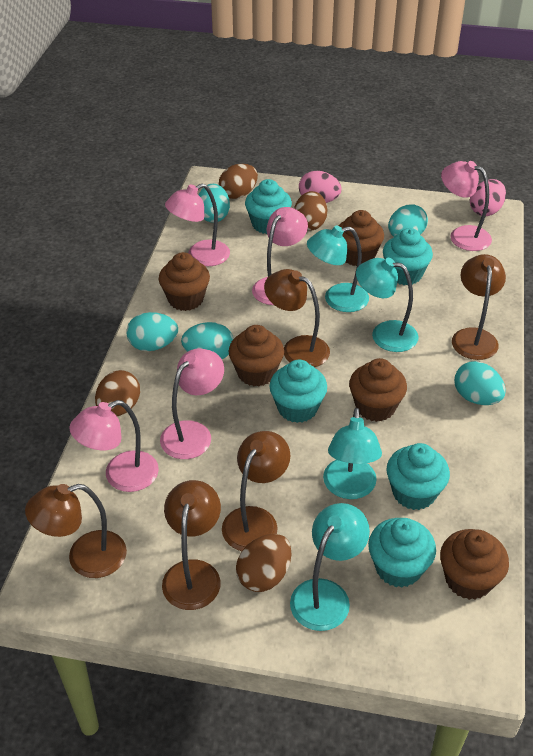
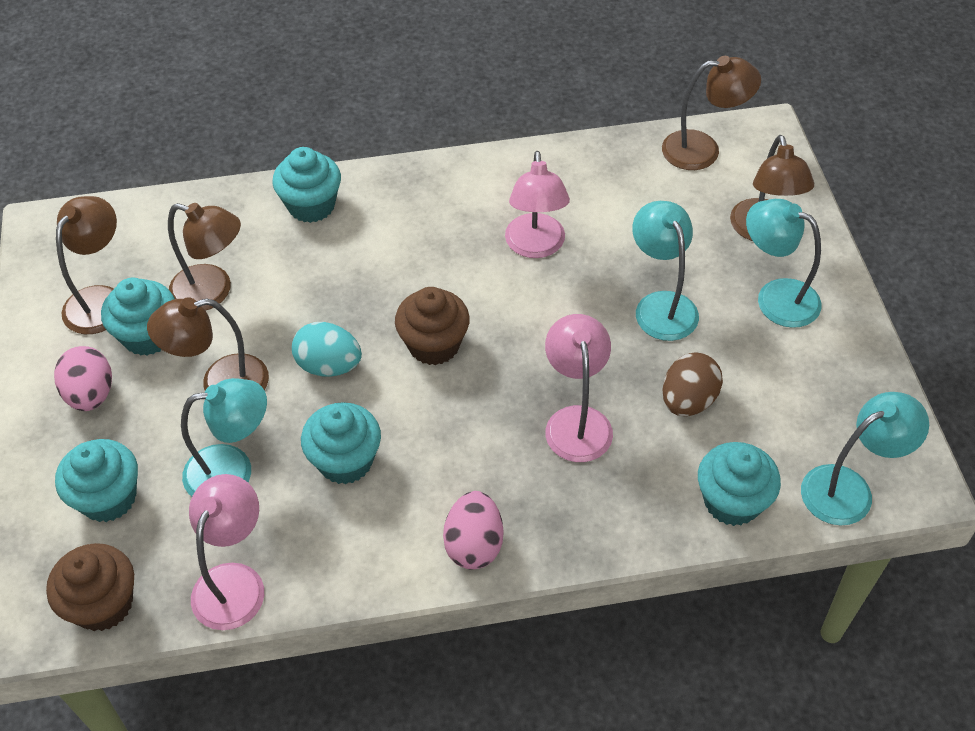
brown cupcake: [159,252,210,311] [229,325,284,387] [339,210,384,266] [349,358,407,422] [440,529,509,600] = 5 -> [46,543,134,631] [395,287,470,365] = 2
brown egg: [95,370,140,416] [219,164,258,199] [236,534,291,592] [294,191,327,230] = 4 -> [662,352,723,416] = 1
pink lamp: [69,400,159,492] [160,348,224,459] [165,184,230,266] [252,207,308,305] [441,161,492,251] = 5 -> [189,474,264,630] [505,151,570,258] [545,314,613,462] = 3
turquoise egg: [126,312,178,351] [181,322,234,359] [199,184,230,223] [388,204,428,237] [454,361,506,405] = 5 -> [292,322,362,377] = 1

